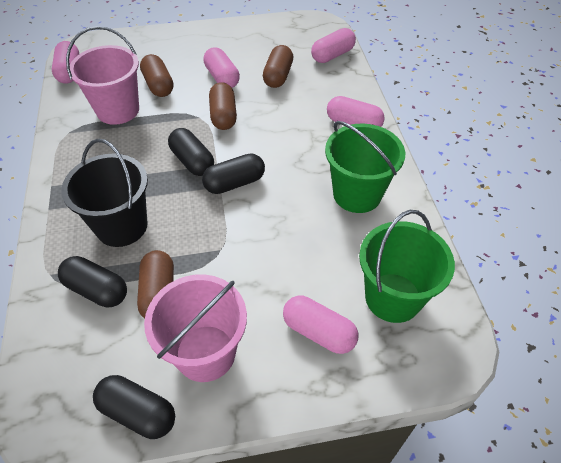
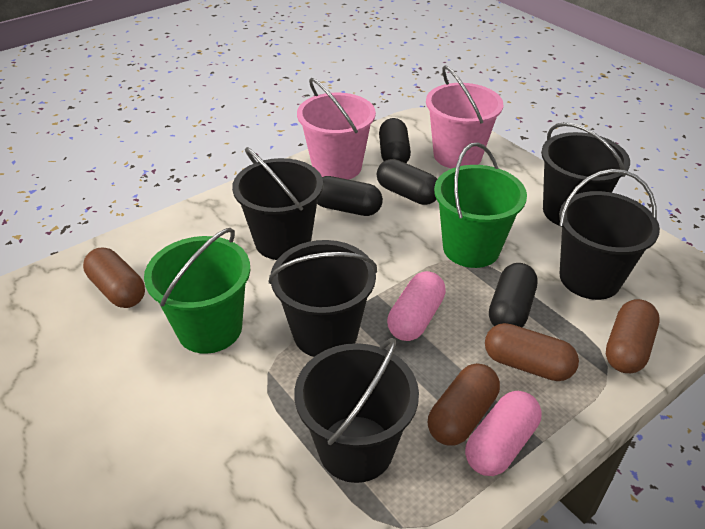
black bucket: [61,139,148,247] = 1 -> [232,147,323,260] [269,240,377,357] [294,338,419,483] [541,122,630,227] [559,169,660,300] = 5
pink capsule: [52,41,79,84] [203,47,240,88] [283,296,358,354] [311,28,356,63] [327,96,385,127] = 5 -> [387,271,446,341] [465,391,541,476] = 2

